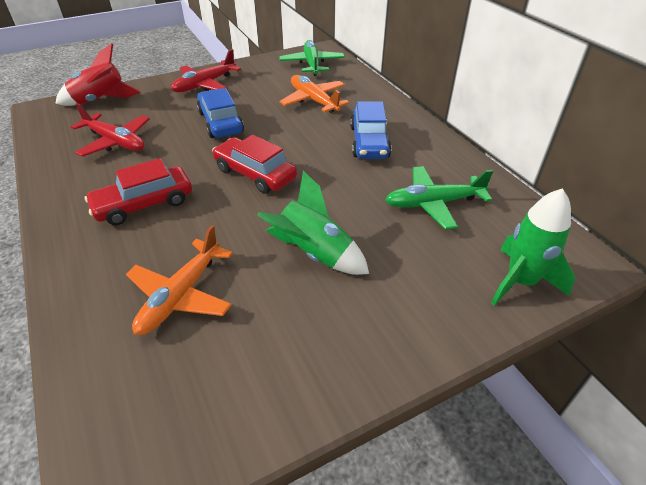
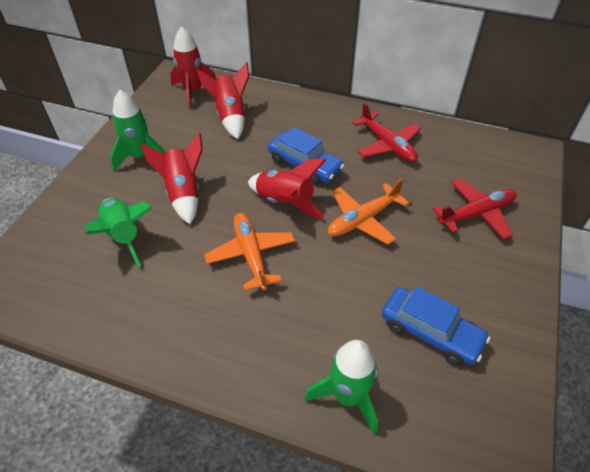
green plane: [279,40,345,76] [385,166,493,230] = 2 -> none = 0
green rocket: [257,171,369,275] [491,188,575,306] = 2 -> [86,198,153,267] [110,90,165,171] [304,340,378,435] = 3
red car: [85,158,192,225] [212,135,297,194] = 2 -> none = 0
red rocket: [55,43,141,106] = 1 -> [141,133,203,224] [170,26,216,109] [197,62,249,139] [248,159,326,219] = 4

